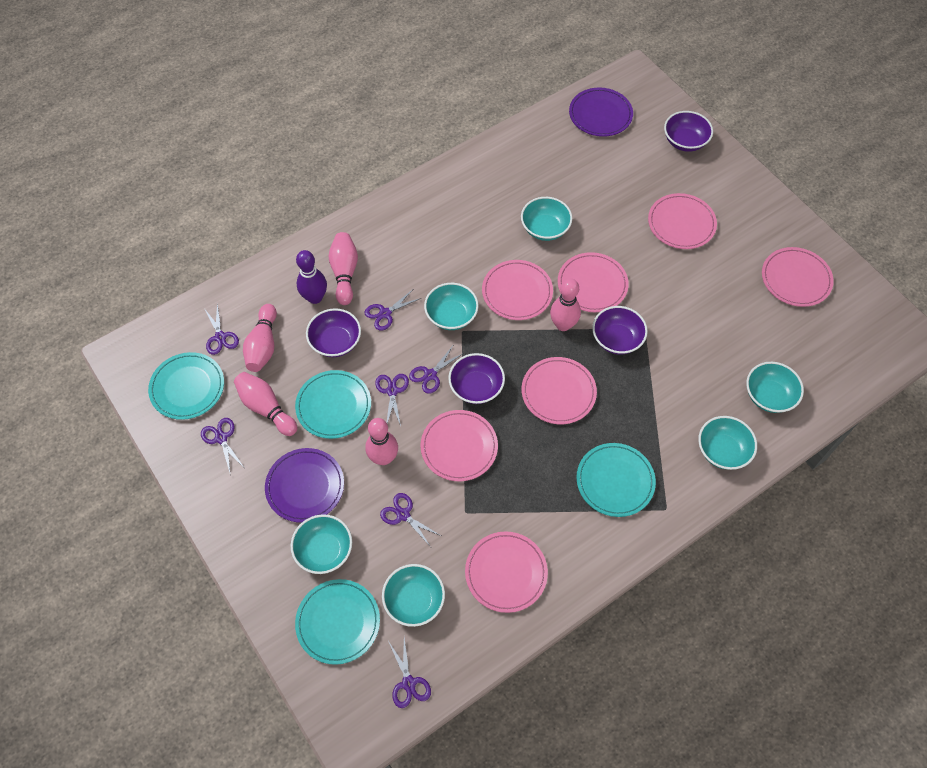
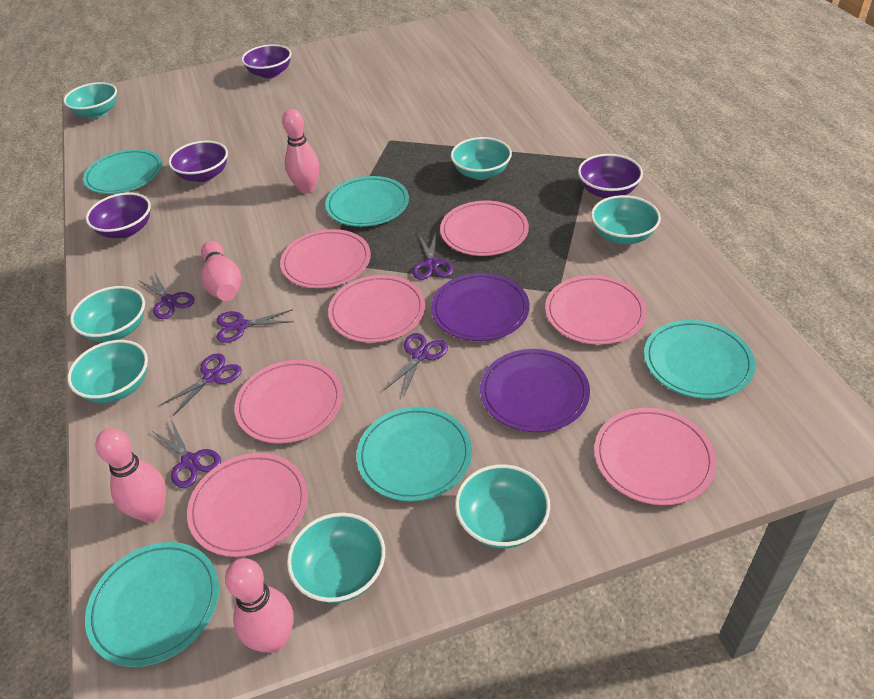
pink bowling pin: [234,372,297,436] [243,304,277,372] [328,232,358,305] [365,418,398,465] [550,279,581,331] = 5 -> [95,428,166,523] [201,241,241,301] [225,558,294,653] [282,109,319,193] = 4
purple bowling pin: [296,250,327,304] = 1 -> none = 0
purple scissors: [201,418,244,472] [205,303,239,355] [365,290,421,331] [375,374,409,426] [380,493,441,547] [388,638,431,708] [409,346,464,394] = 7 -> [138,273,195,319] [152,420,221,488] [160,353,242,416] [216,309,294,343] [384,333,448,397] [412,233,454,280] = 6
turquoise bowl: [291,514,352,574] [382,564,445,627] [424,283,478,330] [521,197,572,241] [698,416,757,470] [746,362,804,413] = 6 -> [63,82,117,118] [67,340,148,403] [70,286,145,342] [287,513,385,603] [451,137,512,180] [455,464,550,548] [591,195,661,244] = 7
turquoise plate: [148,352,224,420] [295,370,371,439] [295,579,380,665] [577,443,656,517] = 4 -> [83,149,162,194] [85,542,219,667] [325,176,409,227] [356,406,472,502] [644,320,755,399] = 5

